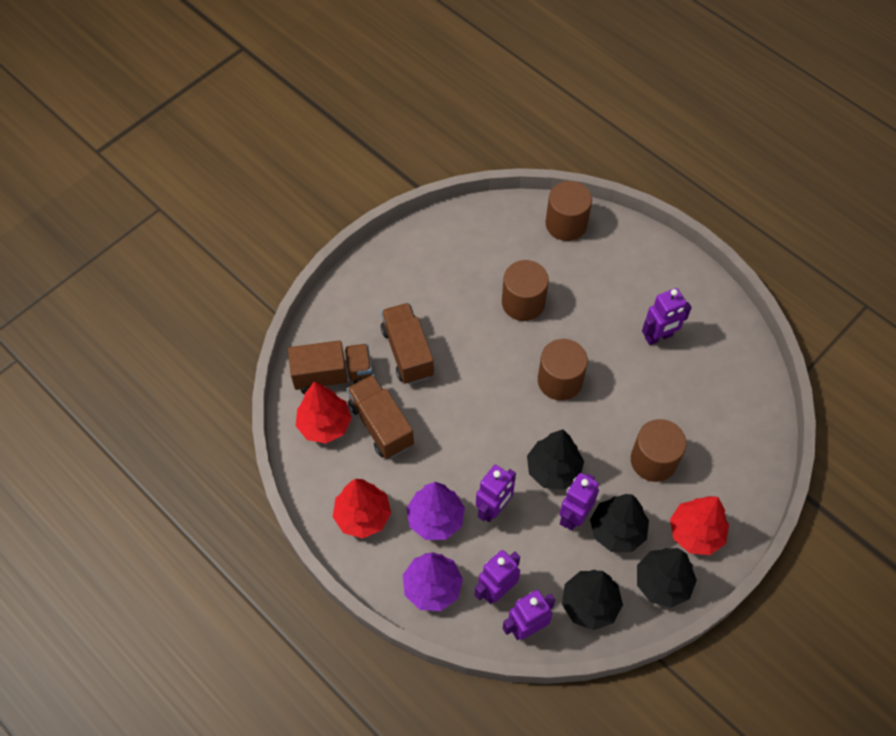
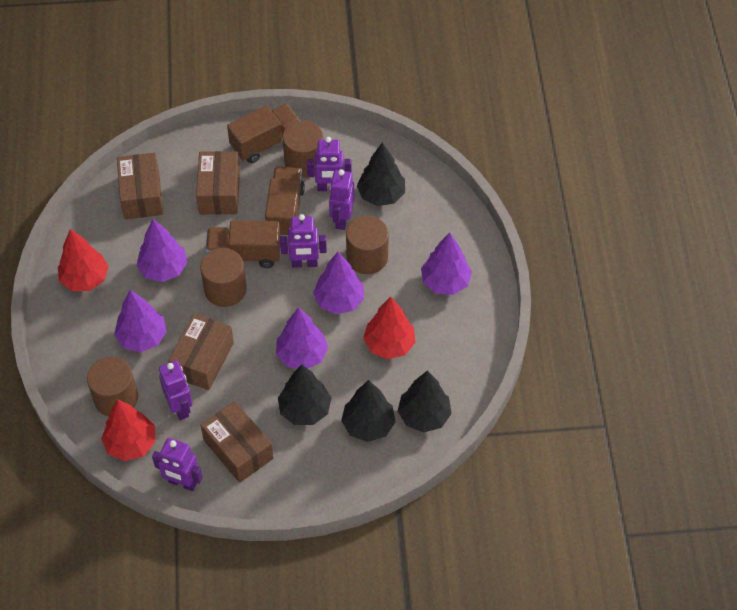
brown box: none = 0 -> [117,153,163,219] [168,313,234,390] [196,151,240,215] [201,401,274,483] = 4
purple tree: [403,552,463,611] [406,482,465,540] = 2 -> [114,290,167,352] [137,219,188,282] [276,307,328,369] [313,252,364,314] [421,232,472,295] = 5

